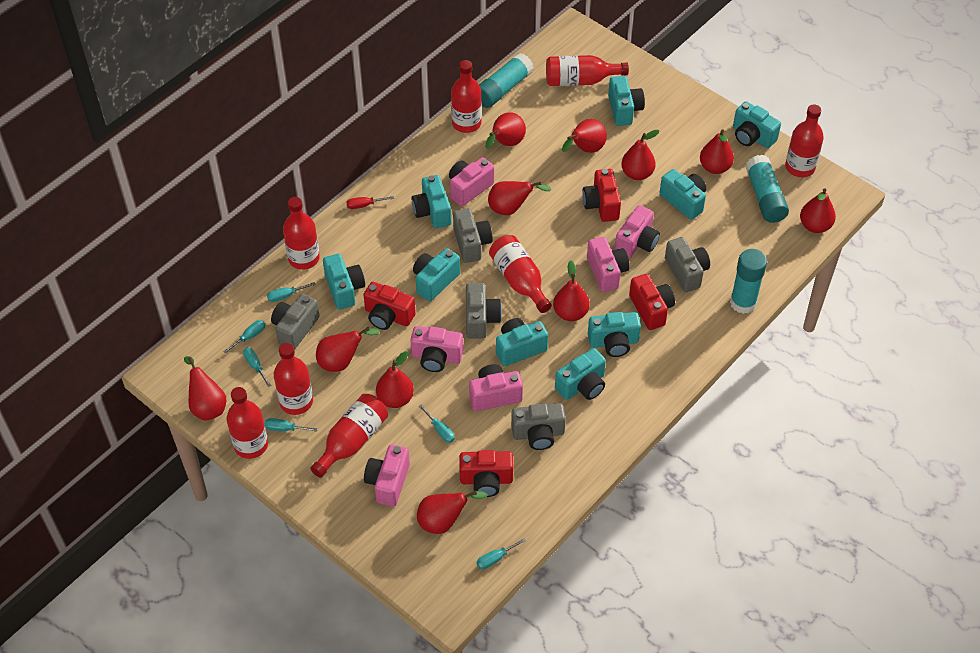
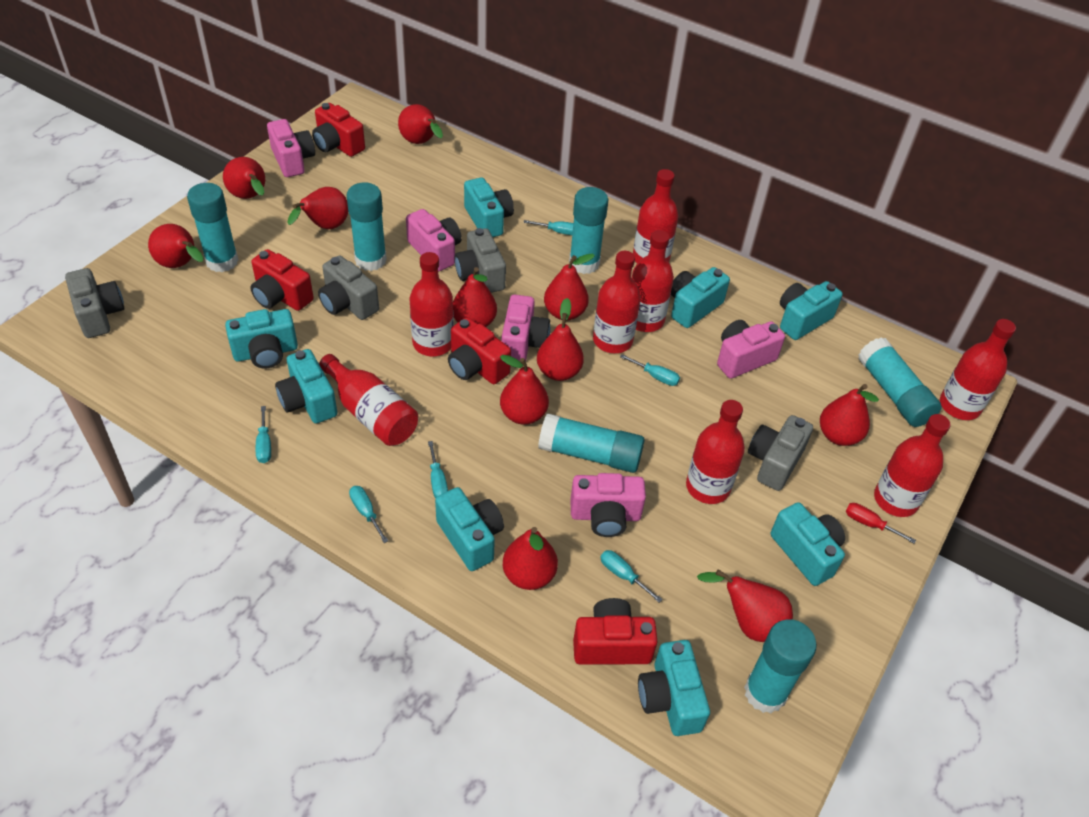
grey camera: [271,294,320,350] [453,208,493,263] [466,283,502,339] [511,403,566,450] [665,237,710,292] = 5 -> [65,268,124,338] [318,255,379,320] [455,228,506,293] [748,415,813,491] = 4
pink camera: [364,445,410,507] [410,326,463,372] [449,157,494,206] [469,364,523,411] [587,237,630,292] [614,205,660,259] = 6 -> [267,119,315,177] [406,209,462,272] [501,295,550,361] [570,473,646,537] [717,320,785,379] = 5
turquoise camera: [323,254,365,310] [411,175,451,228] [413,248,460,301] [496,318,548,366] [555,348,606,400] [588,312,641,357] [608,76,645,126] [660,169,706,220] [733,101,781,148] = 9 -> [225,309,298,369] [275,349,337,423] [435,487,504,571] [464,177,514,237] [638,640,710,736] [671,267,730,328] [771,502,845,586] [780,281,843,340] = 8
turquoise glue stick: [479,53,534,108] [730,249,767,314] [745,155,789,223] = 3 -> [187,183,238,272] [346,182,387,271] [538,414,645,473] [569,187,608,274] [744,619,817,713] [858,337,942,427] = 6

